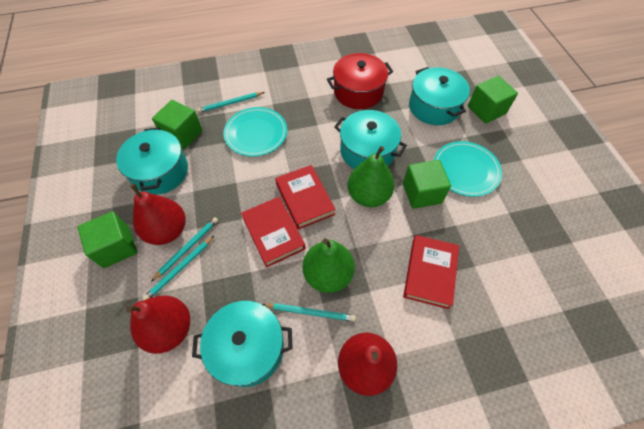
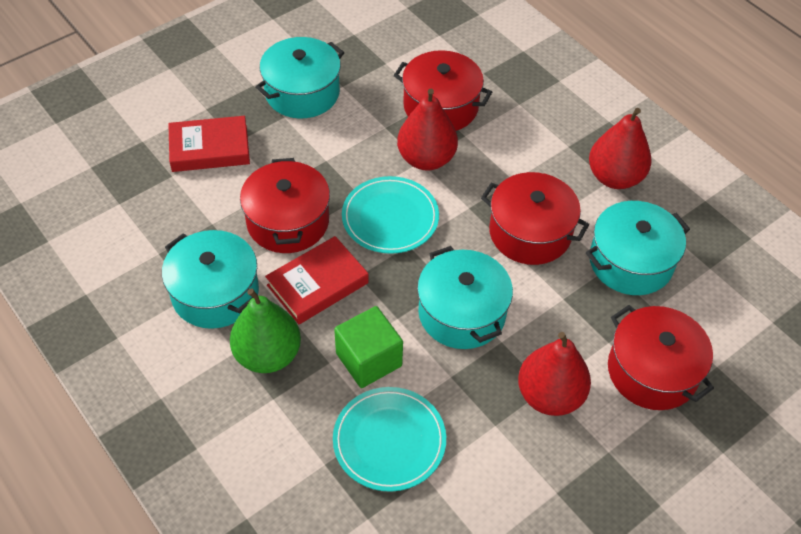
green cube: [78,211,137,268] [152,100,202,149] [403,160,451,209] [468,76,518,123] = 4 -> [334,306,403,388] = 1
green pear: [303,239,355,293] [348,146,394,207] = 2 -> [230,288,301,373] = 1
red book: [241,197,306,268] [275,165,336,230] [403,235,459,309] = 3 -> [168,116,250,172] [265,236,369,324] = 2
red pot: [327,53,393,109] = 1 -> [240,158,330,253] [393,50,492,131] [481,172,589,265] [608,305,714,410] = 4
turquoise pencil: [143,236,214,300] [151,217,218,282] [197,92,265,113] [262,303,356,322] = 4 -> none = 0

